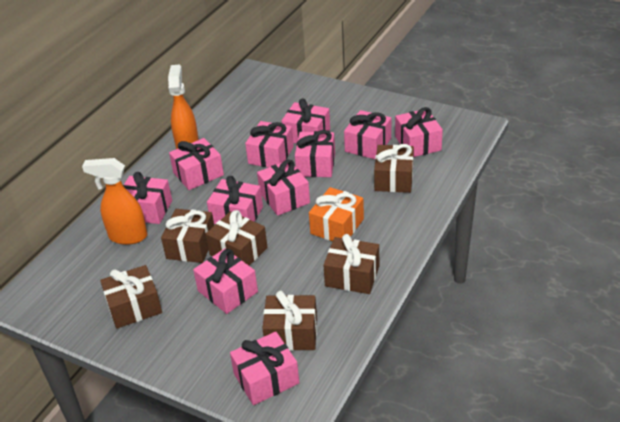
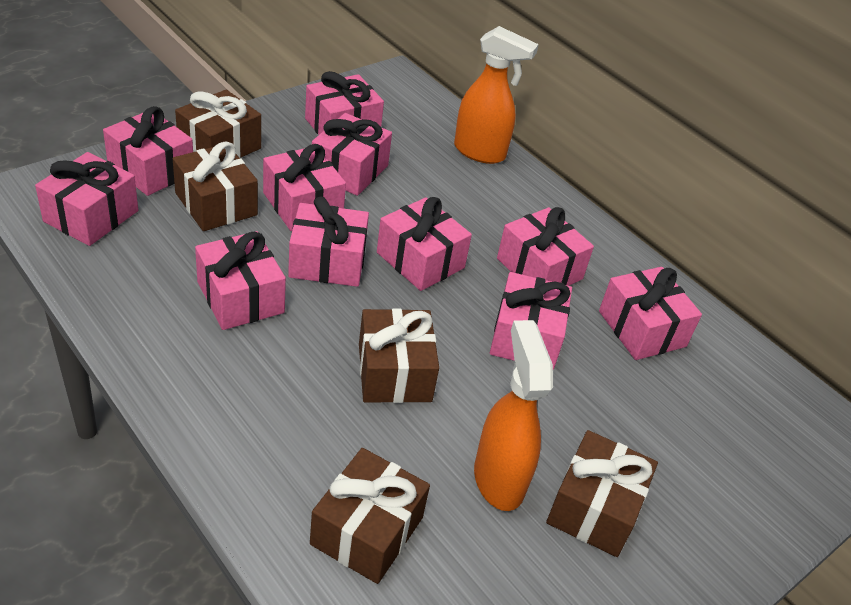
brown gift: [100,265,162,329] [161,209,214,263] [206,210,268,266] [262,291,317,351] [323,234,379,294] [374,144,414,193] = 6 -> [173,142,258,231] [175,90,261,158] [310,448,430,584] [359,308,439,403] [546,430,658,557] = 5
orange gift: [309,187,364,241] = 1 -> none = 0

